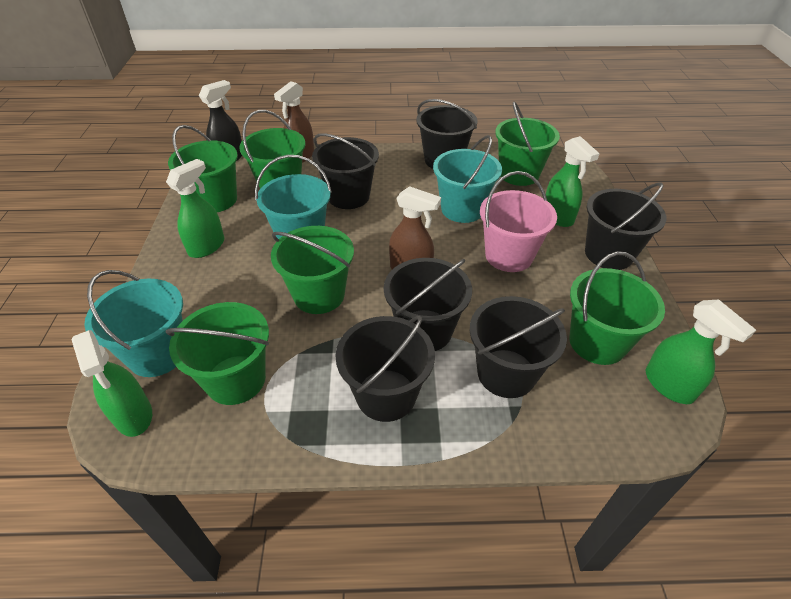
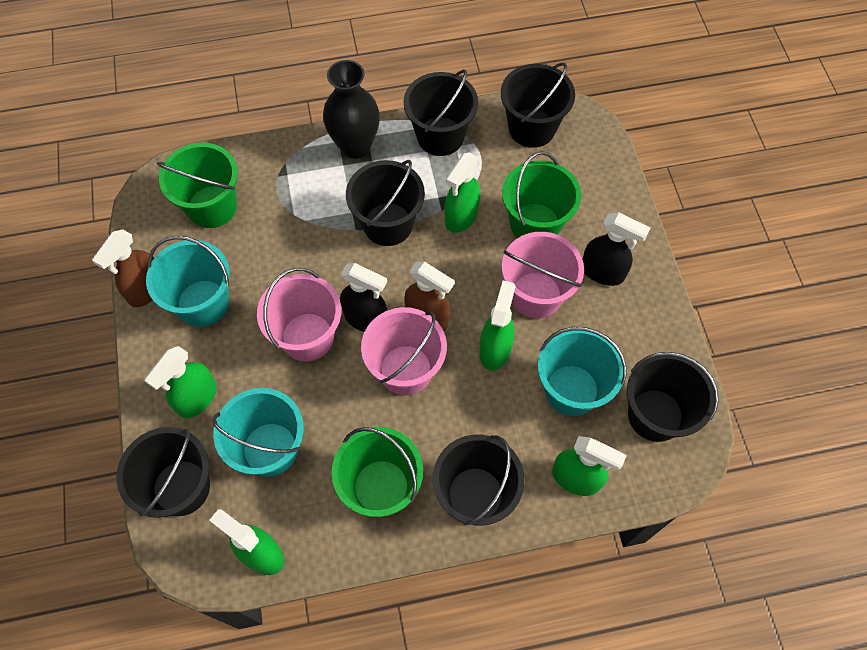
black spray bottle: [199,80,242,160] = 1 -> [340,263,387,332] [582,212,650,286] = 2
black vase: none = 0 -> [323,60,380,159] = 1
green bucket: [166,302,269,405] [168,125,238,212] [239,110,306,189] [271,226,354,314] [495,101,560,186] [569,252,665,365] = 6 -> [157,143,238,228] [332,427,423,517] [502,151,581,238] = 3
green spray bottle: [72,330,152,437] [166,159,224,258] [546,136,600,227] [646,300,756,404] = 4 -> [144,346,217,418] [209,509,285,575] [445,152,480,233] [479,280,516,371] [552,436,627,496] = 5
pink bucket: [480,171,557,272] = 1 -> [257,268,341,361] [361,307,447,395] [502,232,584,318] = 3

